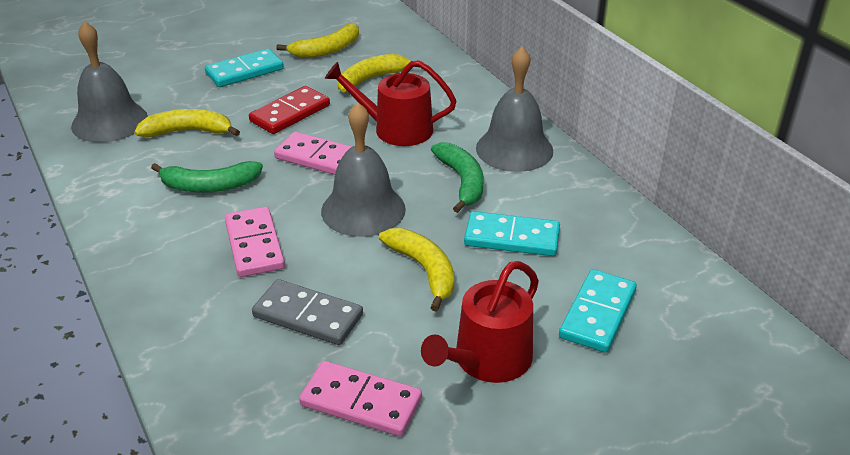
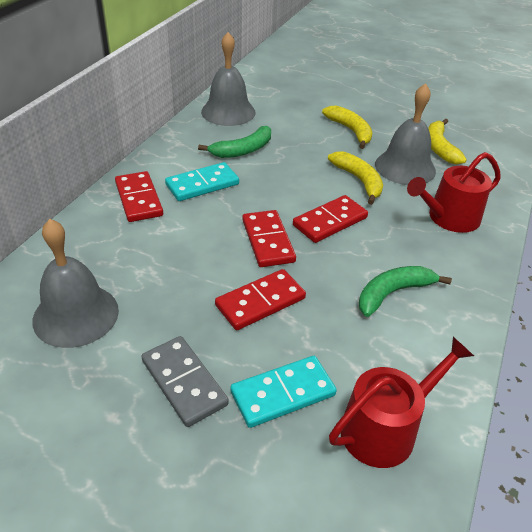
pink domino: [225,207,285,277] [274,132,352,175] [299,361,422,437] = 3 -> none = 0
red domino: [249,86,330,134] = 1 -> [115,171,163,222] [215,269,306,330] [242,210,296,267] [293,195,368,243] = 4
turquoise domino: [205,49,284,87] [464,211,560,256] [559,269,637,353] = 3 -> [165,162,239,201] [230,356,337,428] = 2
yellow banana: [134,109,240,137] [276,23,359,58] [338,54,419,93] [379,228,454,312] = 4 -> [322,106,372,149] [328,151,383,205] [428,119,467,165] = 3

